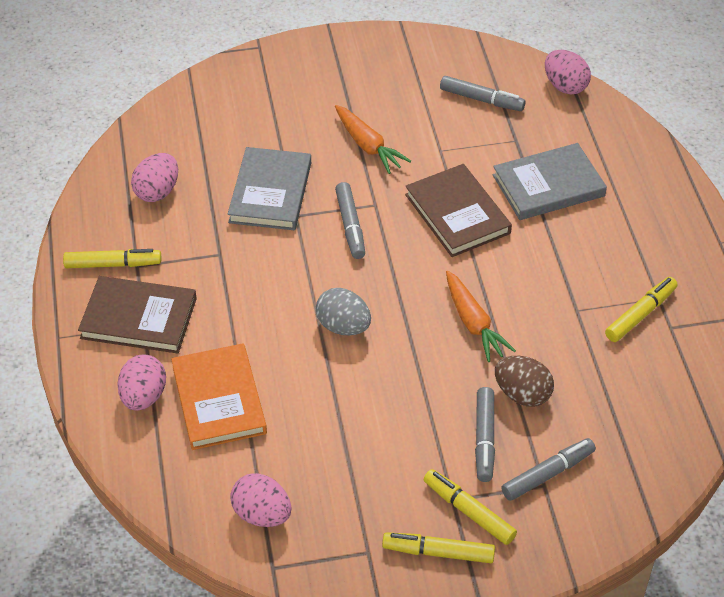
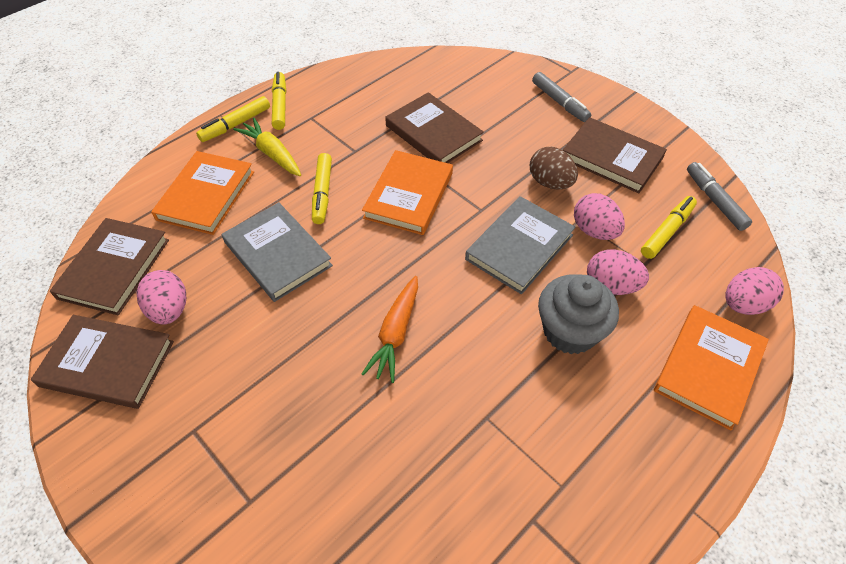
brown book: [78,276,197,354] [405,164,512,257] = 2 -> [31,315,174,409] [50,218,169,315] [385,92,484,163] [563,117,667,193] = 4
grey cupcake: none = 0 -> [538,274,619,354] = 1
grey egg: [316,288,371,335] = 1 -> none = 0
grey marker: [335,182,365,259] [440,76,526,111] [475,387,495,482] [501,438,596,501] = 4 -> [532,72,591,122] [687,162,752,231] = 2
orange book: [171,343,267,450] = 1 -> [151,151,254,235] [362,150,453,235] [654,305,769,430] = 3
orange carrot: [335,105,411,174] [446,271,516,362] = 2 -> [362,276,418,383] = 1
yellow carrot: none = 0 -> [233,118,301,176] = 1

